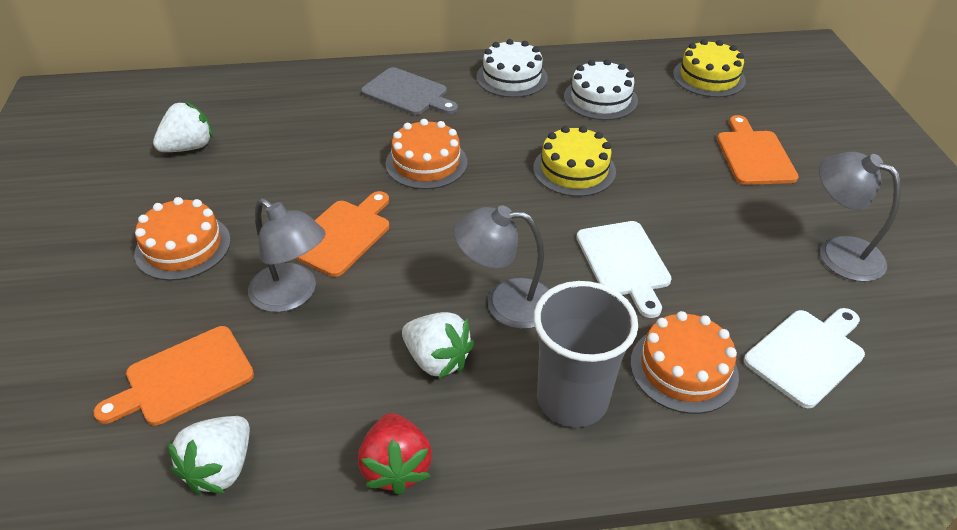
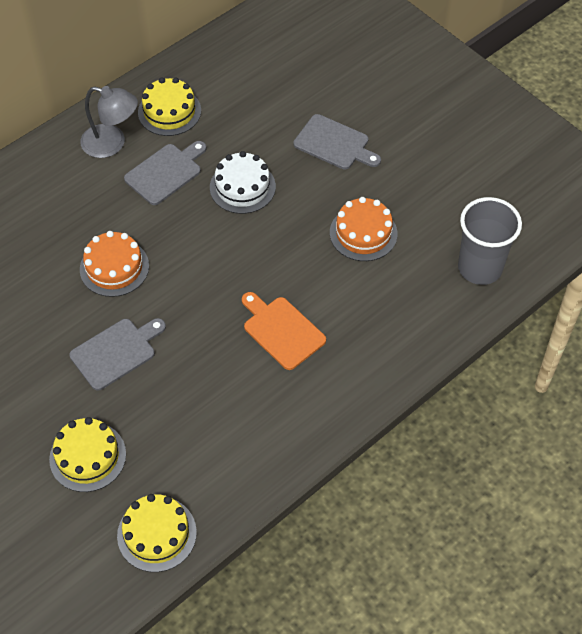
grey cutting board: [361,67,458,115] = 1 -> [69,318,166,391] [124,141,207,205] [293,114,381,170] = 3
grey lamp: [248,198,326,312] [454,205,549,329] [819,152,901,282] = 3 -> [80,86,138,158] = 1
orange cake: [134,197,231,281] [386,119,468,189] [630,311,739,414] = 3 -> [80,231,149,297] [330,197,398,261] = 2
orange cutting board: [93,326,254,426] [295,191,389,277] [717,115,799,185] = 3 -> [242,292,326,370] = 1
red strawberry: [358,413,432,495] = 1 -> none = 0
white cake: [476,39,548,98] [564,59,638,120] = 2 -> [210,151,276,214] = 1
white cutting board: [576,221,672,318] [744,308,865,408] = 2 -> none = 0
white strawberry: [153,102,213,152] [168,416,250,494] [402,312,474,379] = 3 -> none = 0
yellow cake: [533,126,616,197] [673,39,746,97] = 2 -> [49,417,126,492] [117,494,197,572] [138,77,201,136] = 3

